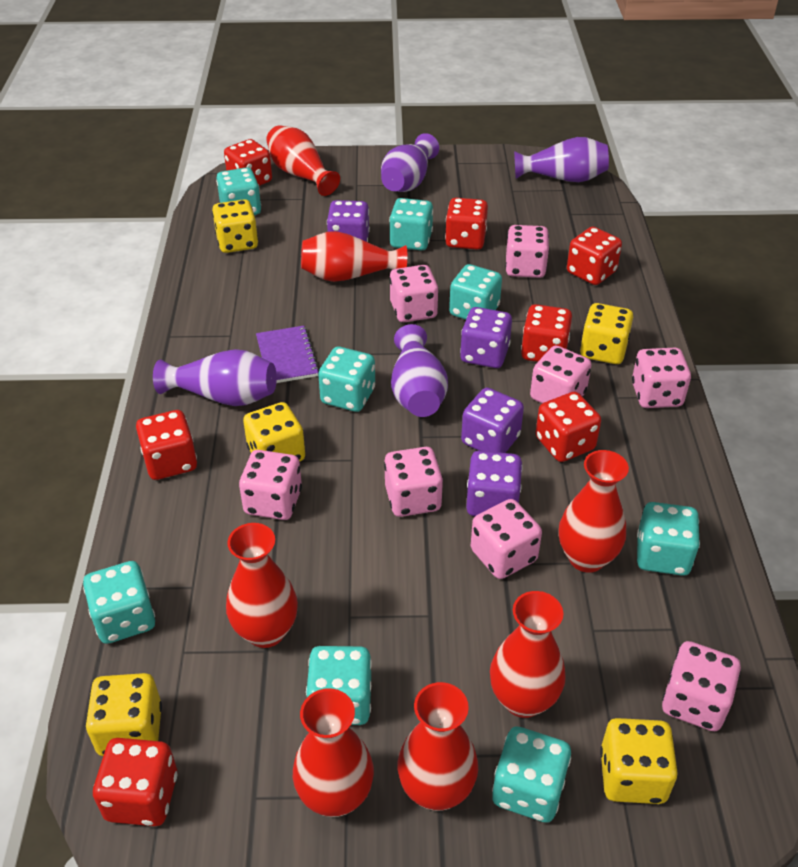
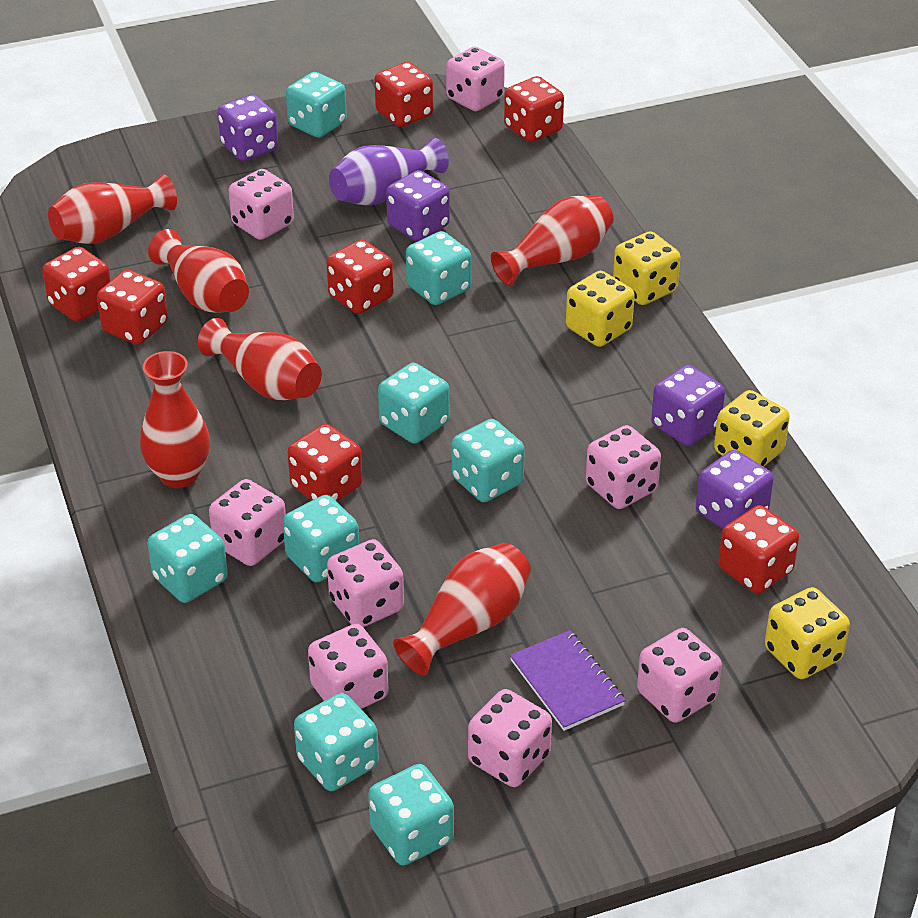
purple vase: [153,349,277,406] [381,133,439,192] [391,324,448,417] [514,137,609,182] = 4 -> [329,138,449,206] = 1
red vase: [226,523,298,648] [266,125,340,196] [293,688,374,817] [301,231,407,282] [398,682,478,811] [490,591,566,718] [559,450,629,573] = 7 -> [48,174,177,244] [140,351,210,488] [148,229,249,313] [198,318,322,400] [393,543,531,676] [491,195,614,286] = 6
yellow dice: [86,673,162,756] [212,199,258,253] [243,402,305,462] [580,303,633,364] [600,718,678,804] = 5 -> [566,271,635,347] [613,231,681,305] [714,390,790,467] [765,587,850,679] = 4

